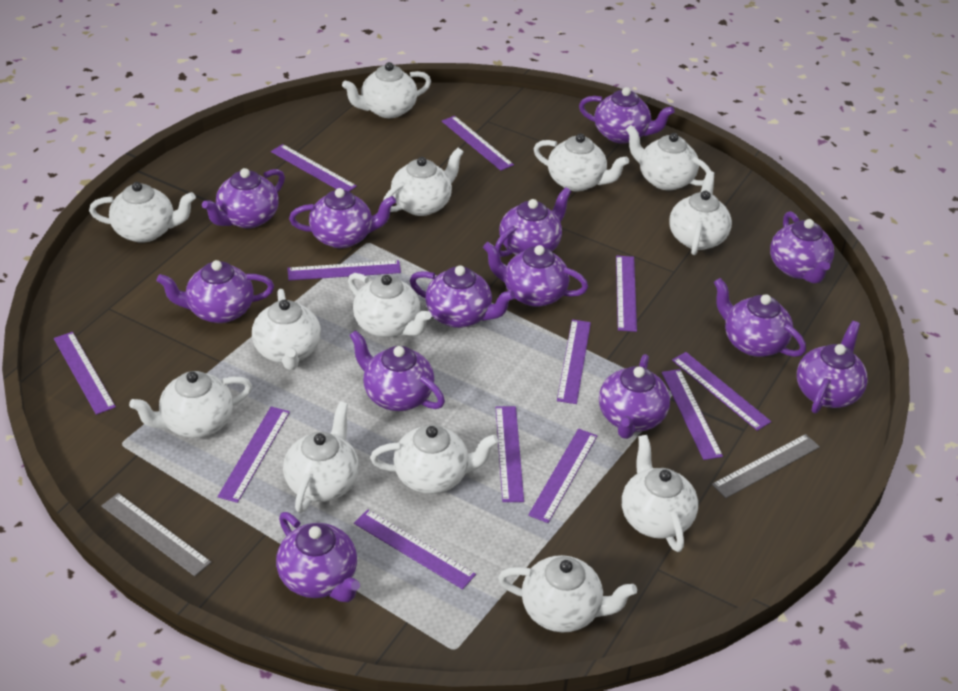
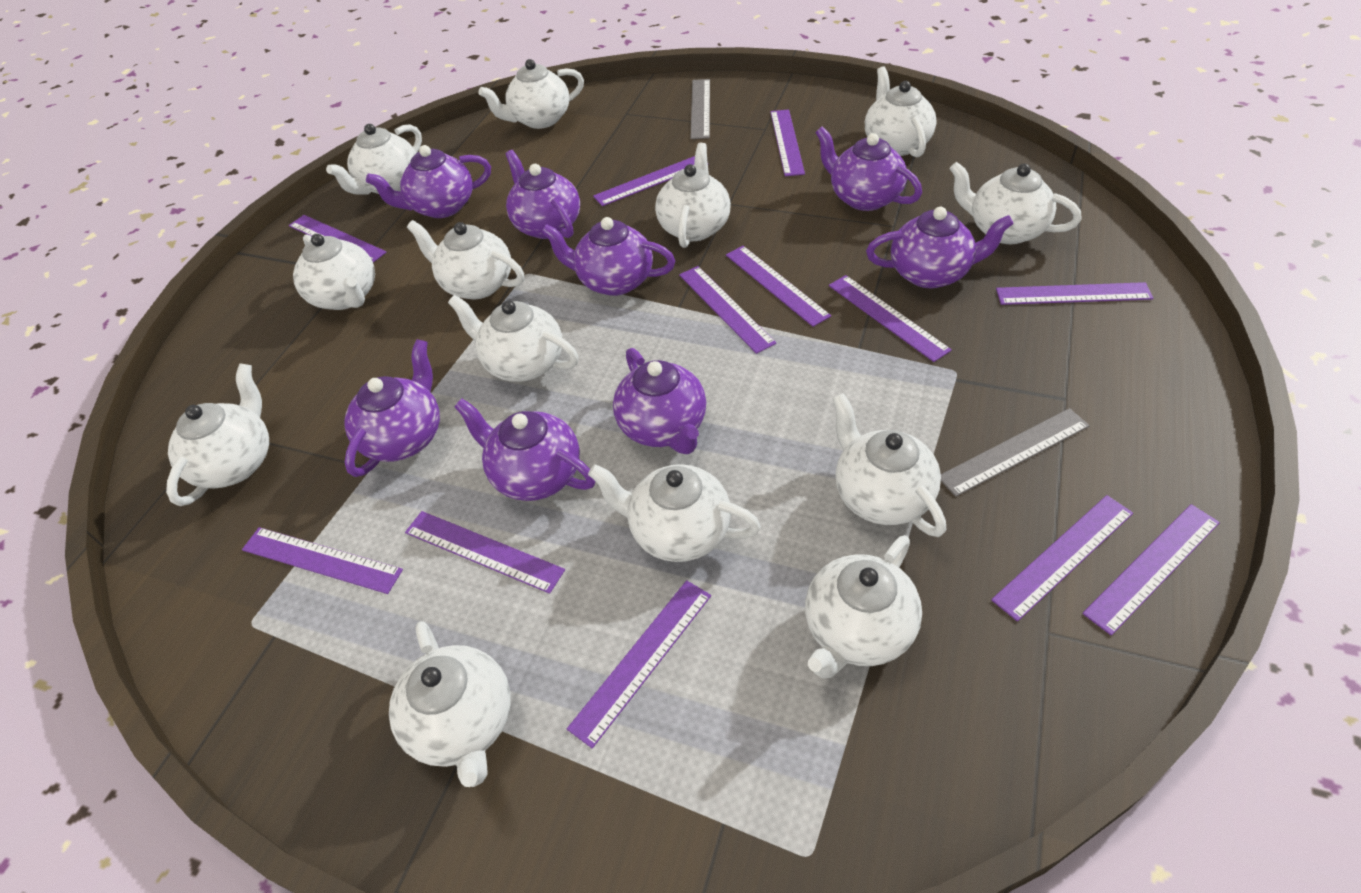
purple teapot: [157,260,274,323] [202,168,285,228] [276,512,360,602] [289,188,396,249] [349,330,445,411] [410,265,515,328] [483,242,588,307] [495,187,572,257] [579,87,675,144] [599,354,670,439] [714,278,806,357] [770,211,834,283] [797,321,868,414] = 13 -> [344,339,440,477] [366,145,491,218] [454,399,595,501] [506,150,580,239] [541,217,675,296] [613,348,706,454] [815,126,922,211] [866,207,1014,288] = 8

